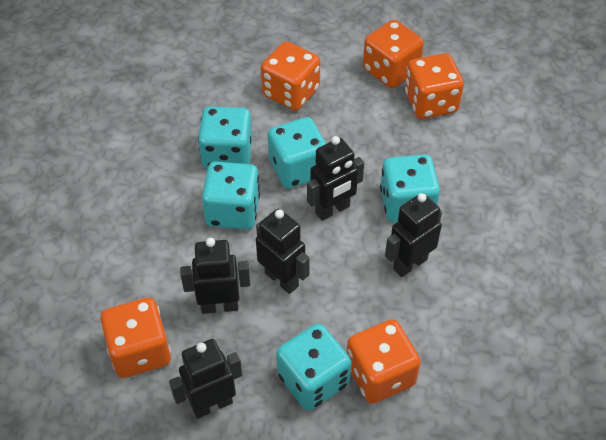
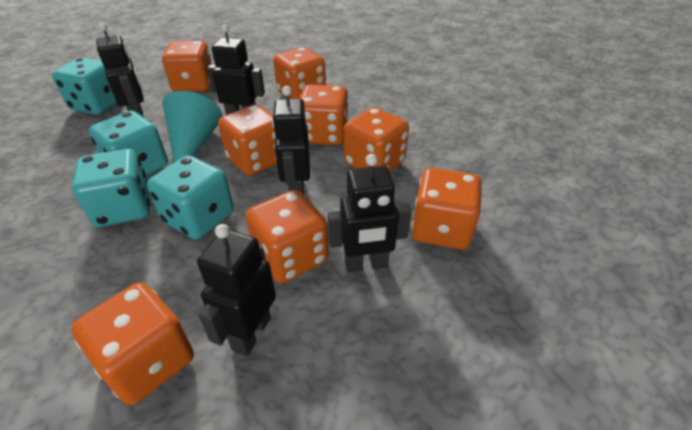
orange dice: [100,297,171,378] [261,41,320,111] [347,319,421,404] [363,20,424,88] [405,53,464,119] = 5 -> [71,282,194,405] [162,41,212,92] [218,104,277,176] [245,190,329,284] [273,47,326,99] [299,84,348,145] [343,107,409,172] [412,168,482,250] = 8
turquoise cone: none = 0 -> [162,91,222,163] = 1
turquoise dice: [198,106,252,169] [202,162,260,229] [268,117,326,189] [276,323,352,411] [380,154,440,222] = 5 -> [52,57,117,115] [72,149,150,227] [89,111,168,176] [147,155,234,240] = 4

